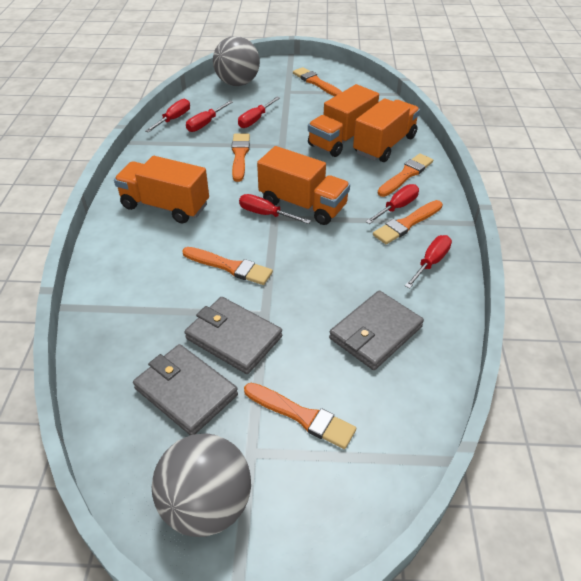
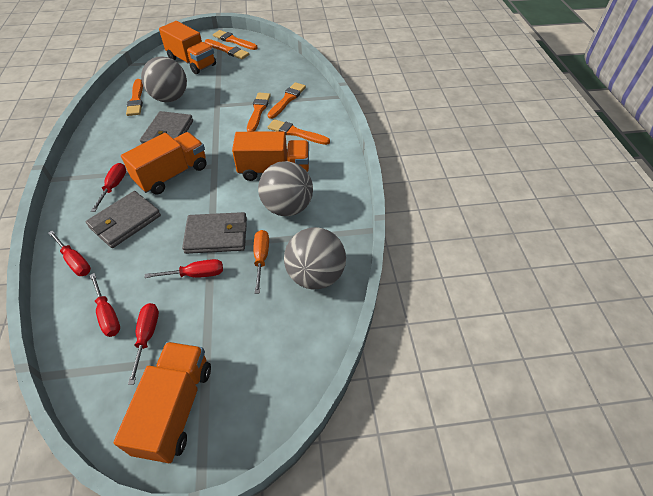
grey ball: [152,434,251,537] [213,36,260,86] = 2 -> [141,56,187,102] [258,161,313,216] [284,227,346,289] = 3
orange screwdriver: none = 0 -> [254,230,269,294] = 1
red screwdriver: [145,99,190,133] [186,101,233,132] [238,97,280,128] [239,194,311,224] [365,184,419,224] [405,235,452,288] = 6 -> [48,230,91,276] [90,273,120,337] [91,163,126,212] [128,303,159,385] [144,259,223,278] = 5

